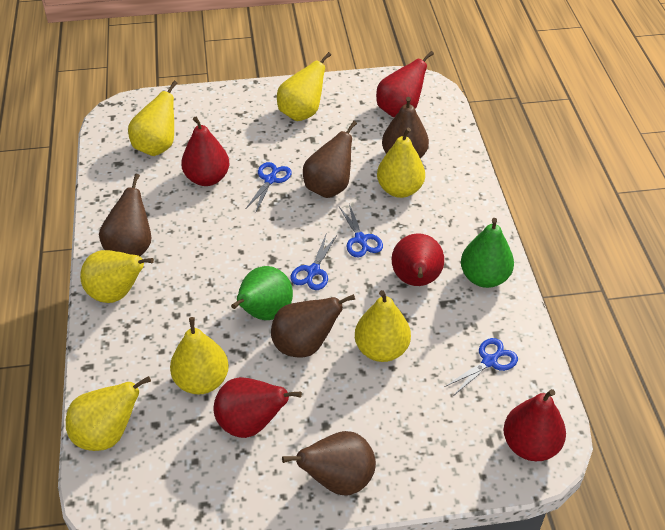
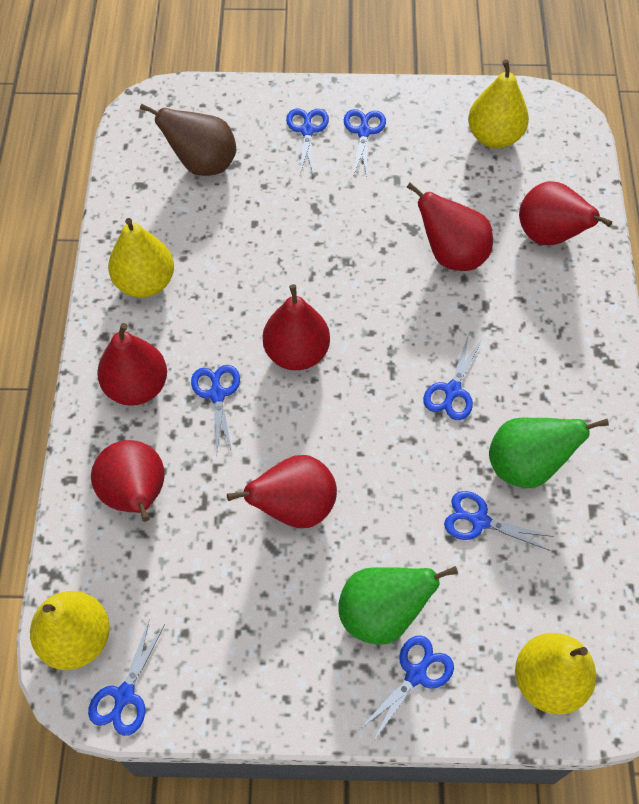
blue scissors: [246,162,292,211] [291,235,337,290] [339,204,383,257] [444,338,518,396] = 4 -> [88,621,165,736] [191,365,240,454] [286,108,329,174] [344,109,386,177] [359,635,454,742] [423,336,483,420] [444,491,554,551] = 7
brown pear: [99,173,151,256] [271,294,355,358] [282,431,376,496] [303,121,357,198] [382,97,429,158] = 5 -> [140,103,236,176] = 1
red pear: [181,117,229,186] [214,377,302,438] [376,51,434,117] [391,233,444,286] [503,389,566,461] = 5 -> [91,440,165,522] [97,323,167,406] [227,455,337,528] [263,284,330,370] [406,183,493,271] [519,181,612,246] = 6
yellow pear: [66,376,151,451] [80,250,154,303] [128,81,177,156] [170,317,229,395] [277,52,331,121] [355,290,411,362] [377,128,425,198] = 7 -> [30,591,110,670] [108,218,174,298] [468,59,529,148] [515,633,597,715] = 4

